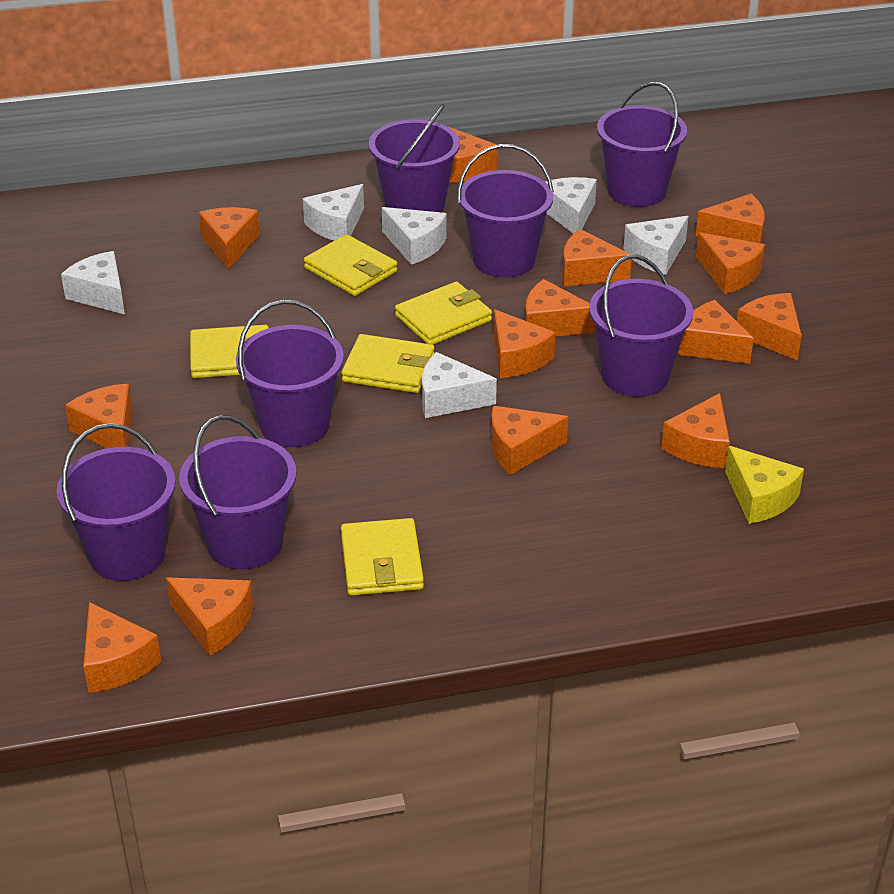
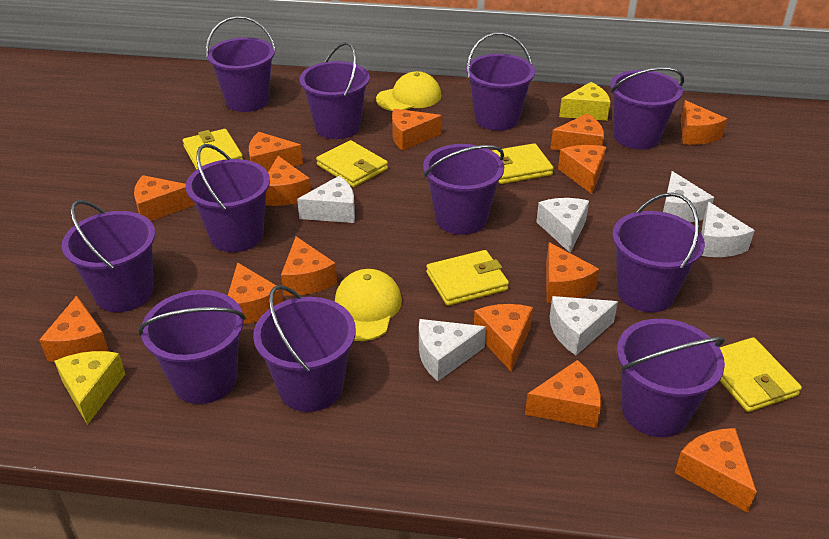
purple bucket: [57,423,176,581] [179,415,297,569] [236,300,344,447] [369,104,460,212] [457,144,554,278] [589,254,693,397] [597,82,687,207] = 7 -> [62,200,155,312] [138,290,246,404] [186,144,270,252] [206,16,276,112] [253,285,356,412] [300,42,370,139] [423,144,504,235] [466,32,535,131] [610,67,684,150] [612,192,705,312] [617,319,725,437] = 11
yellow cap: none = 0 -> [335,269,402,341] [376,71,441,111] = 2
yellow cheese: [725,446,804,524] = 1 -> [54,351,125,425] [559,82,610,121] = 2

